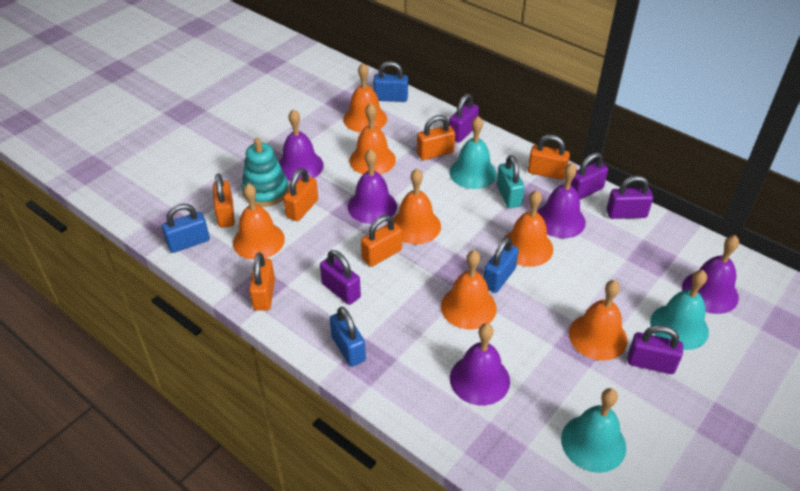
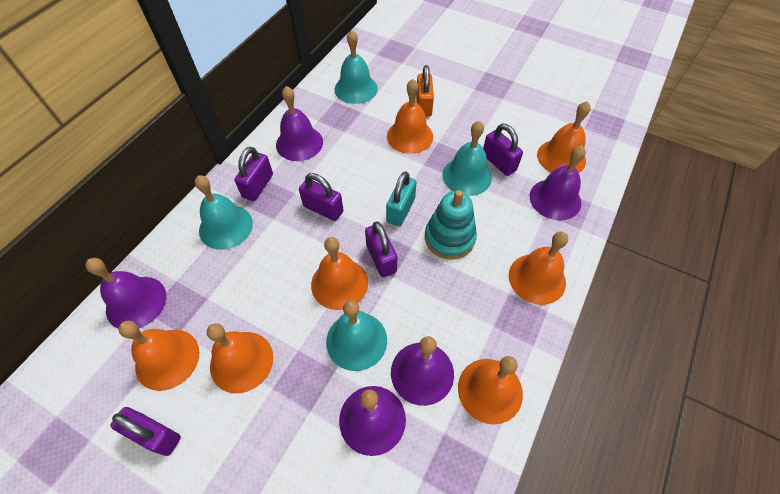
blue padlock: [162,203,210,253] [330,307,366,367] [373,61,408,102] [483,237,519,293] = 4 -> none = 0
orange padlock: [213,173,235,228] [249,253,275,311] [283,168,318,221] [361,215,402,267] [417,115,455,160] [528,135,570,180] = 6 -> [416,65,434,117] = 1
turquoise bell: [449,116,497,189] [561,388,626,473] [650,270,709,350] = 3 -> [195,175,253,250] [326,300,387,371] [335,30,378,104] [442,121,492,196] = 4

